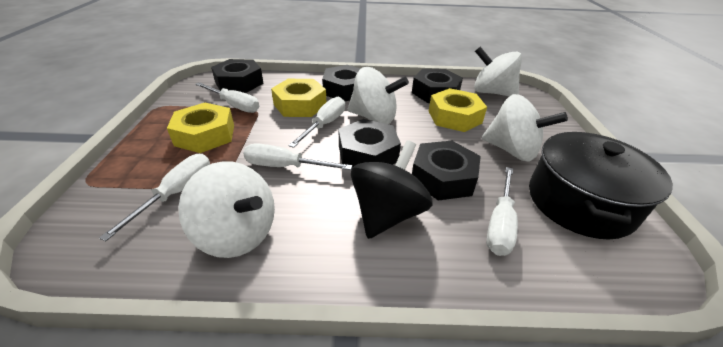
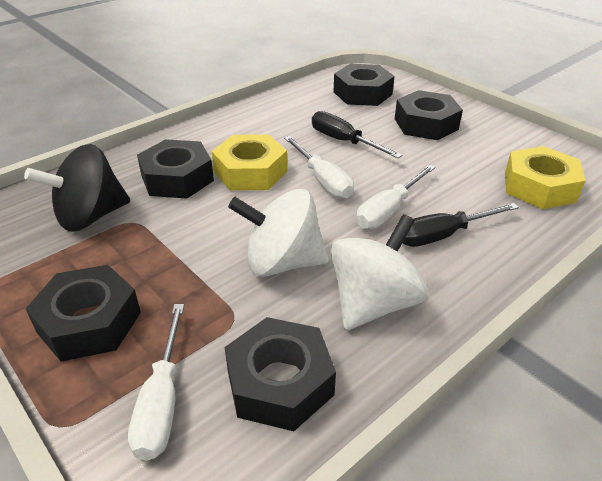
black pot: [529,132,673,239] = 1 -> none = 0
black screwdriver: none = 0 -> [312,111,403,158] [402,203,519,247] = 2
white screwdriver: [99,154,210,241] [195,82,259,113] [243,143,352,170] [288,97,345,148] [486,167,518,256] = 5 -> [128,304,184,461] [284,136,354,199] [356,165,435,229] = 3
white spinning top: [178,161,275,258] [348,67,409,124] [474,47,522,97] [482,94,568,162] = 4 -> [228,189,329,277] [331,214,428,330] = 2
yellow nut: [167,103,234,153] [271,79,326,117] [428,88,487,132] = 3 -> [212,134,287,191] [505,146,586,209] = 2

